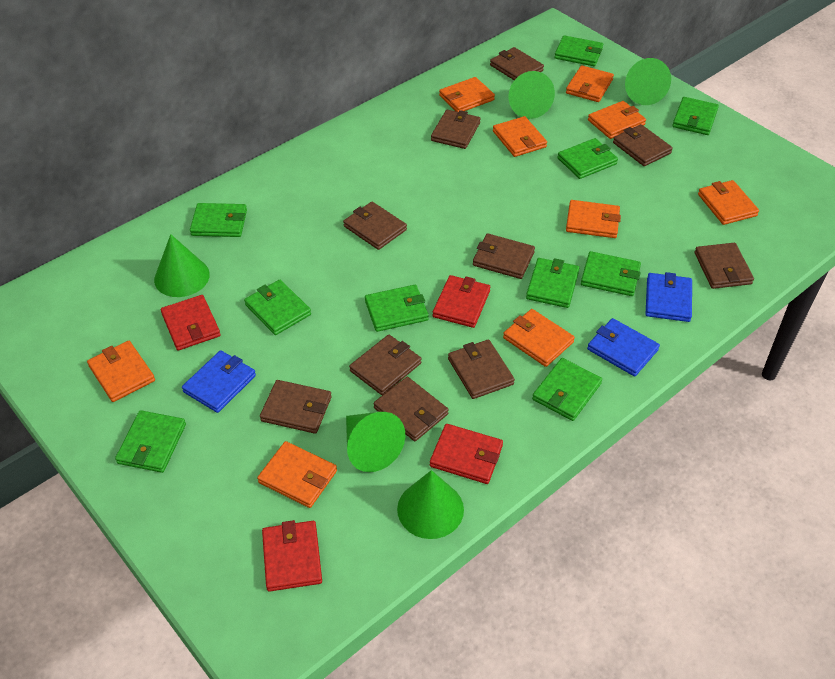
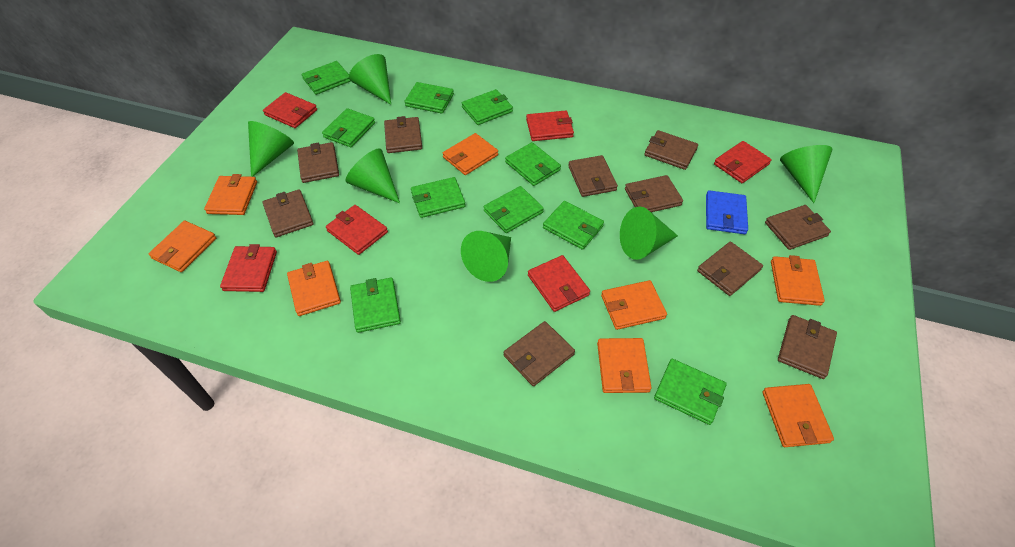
blue wallet: [182,350,256,413] [587,318,660,377] [646,272,692,322] = 3 -> [706,190,748,234] = 1
green cone: [154,234,210,297] [346,412,405,472] [397,470,464,539] [509,71,555,119] [625,58,671,105] = 5 -> [248,121,294,177] [345,149,400,203] [349,54,391,105] [461,231,511,282] [620,207,678,260] [780,145,833,203] = 6
orange wallet: [87,341,155,402] [257,441,337,508] [439,77,495,112] [493,116,547,157] [503,309,575,367] [566,65,614,102] [566,200,621,238] [588,101,646,139] [698,180,759,225] = 9 -> [149,221,216,272] [204,174,257,215] [287,261,341,316] [443,133,498,175] [597,338,652,393] [601,280,667,330] [762,384,834,447] [771,255,825,306] = 8
red wallet: [161,295,221,350] [262,520,322,592] [430,424,503,484] [433,275,490,328] = 4 -> [220,244,277,292] [263,92,317,128] [326,205,388,255] [526,110,574,141] [528,255,590,312] [714,141,772,183] = 6

